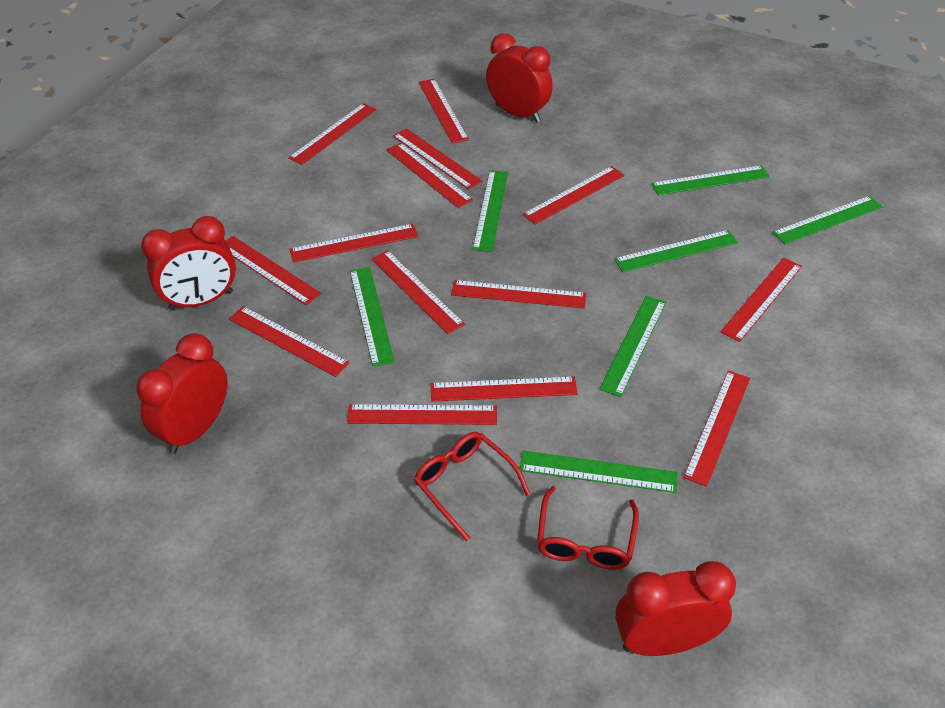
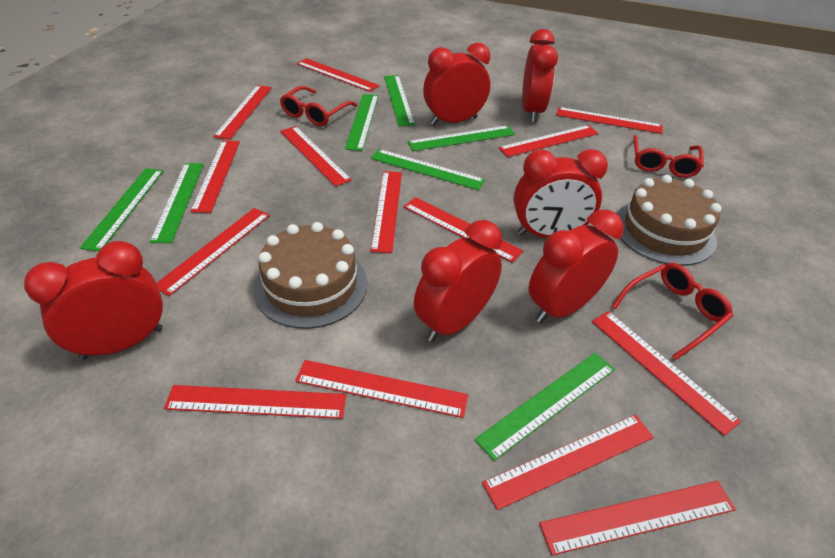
brown cake: none = 0 -> [254,222,367,329] [617,175,722,266] = 2
red clock: [137,333,227,454] [141,216,236,310] [486,33,553,123] [615,561,736,656] = 4 -> [24,241,163,359] [414,220,502,342] [423,43,490,125] [514,149,608,238] [522,29,558,122] [529,210,624,323] = 6
red glasses: [414,432,531,541] [537,486,639,570] = 2 -> [280,86,358,126] [611,263,733,360] [633,135,703,178] = 3

